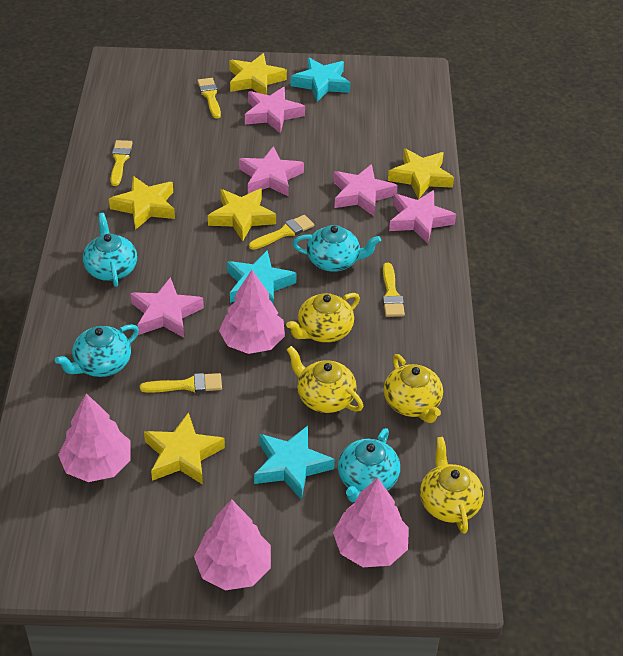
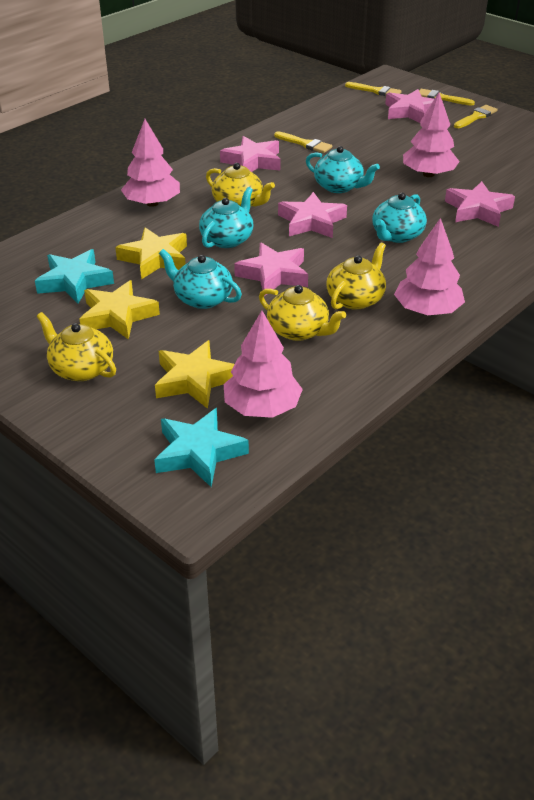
turquoise star: [227,250,297,305] [254,426,335,500] [291,57,351,102] = 3 -> [35,249,114,304] [154,408,249,487] = 2
yellow brush: [111,140,133,186] [140,373,222,393] [197,78,221,119] [249,215,314,250] [383,263,405,317] = 5 -> [274,131,332,153] [345,82,401,96] [419,89,475,106] [454,105,498,128] = 4
yellow star: [109,176,175,230] [144,412,225,485] [208,188,276,241] [229,53,287,95] [388,148,454,199] = 5 -> [80,280,160,340] [115,227,187,279] [155,340,234,409] = 3

